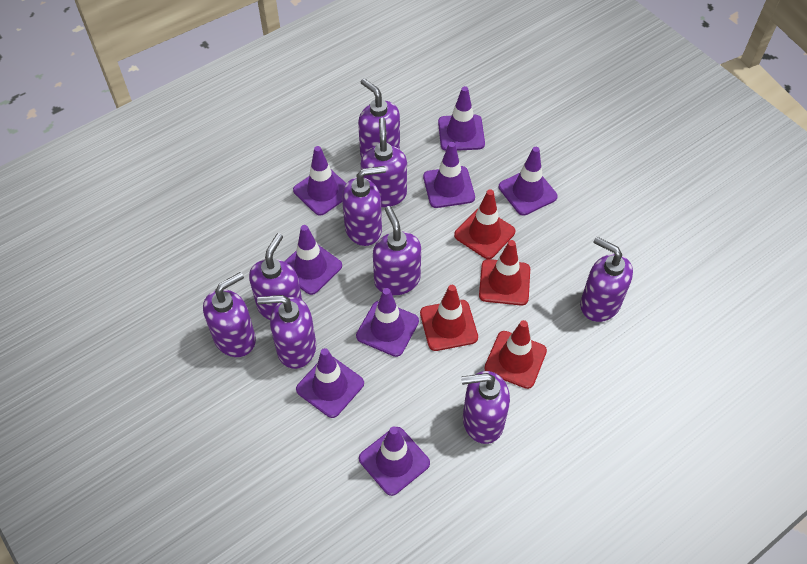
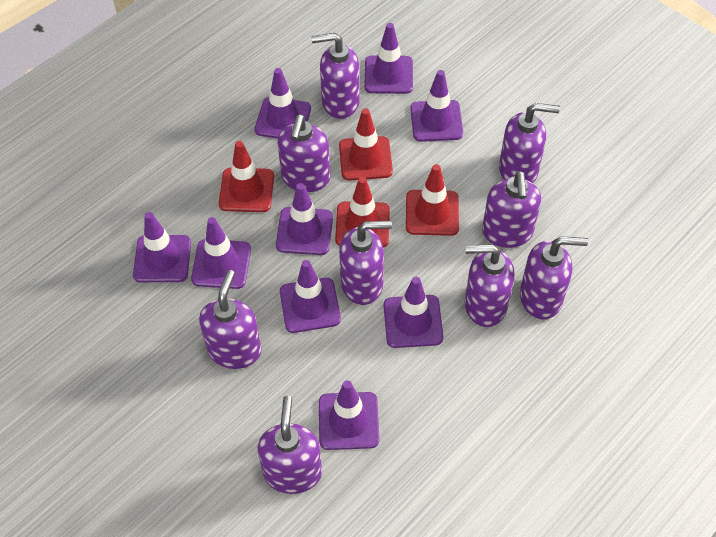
purple traffic cone: [284,225,342,295] [293,146,346,216] [296,348,364,418] [356,288,419,357] [359,427,430,496] [423,142,475,208] [438,86,485,151] [499,147,558,216] = 8 -> [133,212,191,282] [191,217,251,289] [254,68,311,139] [276,183,333,255] [280,260,341,333] [319,380,379,450] [364,23,413,94] [384,277,443,348] [410,70,463,142] = 9

